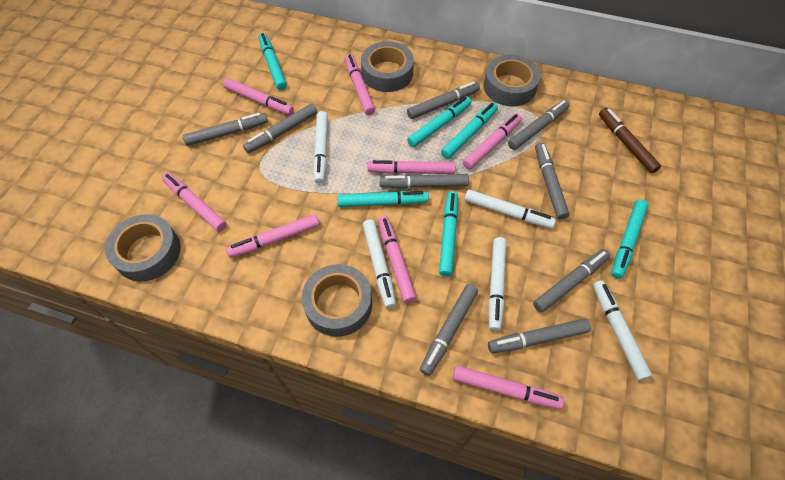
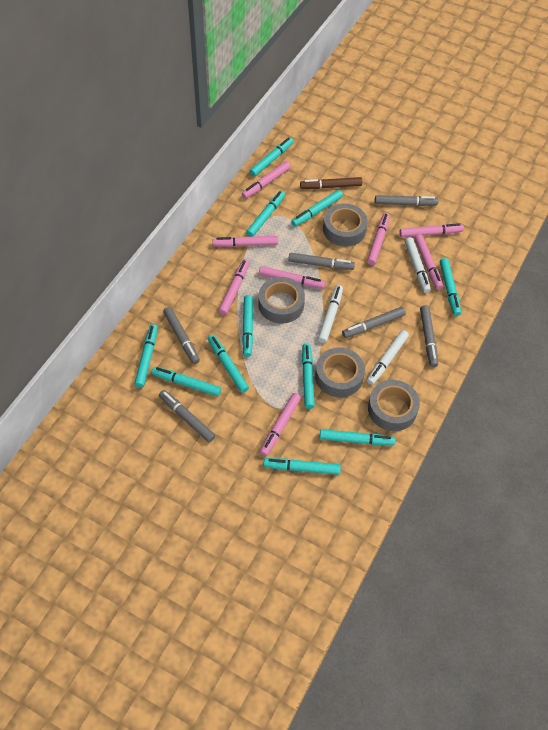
grey marker: [183,113,268,146] [243,104,317,153] [380,174,469,189] [407,81,480,119] [420,284,478,376] [488,318,591,353] [508,100,569,150] [533,249,610,312] [535,143,569,220] = 9 -> [159,390,215,442] [163,307,200,364] [288,253,355,270] [342,307,406,338] [375,195,438,206] [420,305,438,367] = 6
turquoise marker: [259,33,287,90] [338,191,429,207] [407,97,471,147] [439,191,458,276] [441,102,498,159] [611,200,648,279] = 6 -> [134,324,158,388] [151,367,221,396] [208,335,249,393] [242,295,253,357] [246,191,285,237] [250,137,294,177] [264,458,341,475] [291,190,343,227] [302,343,315,409] [320,429,395,445] [440,258,461,316] = 11
white marker: [313,111,328,184] [363,219,396,308] [464,189,556,228] [489,237,506,331] [593,280,652,381] = 5 -> [318,285,343,343] [367,330,409,385] [405,237,431,293] = 3

